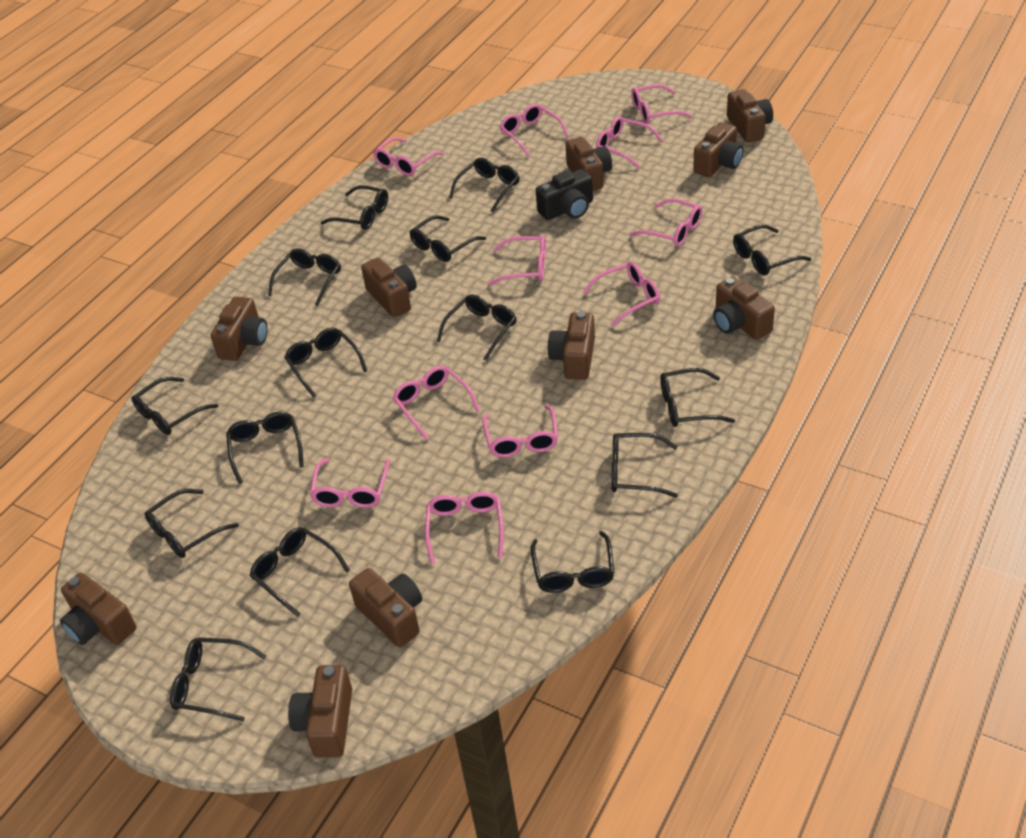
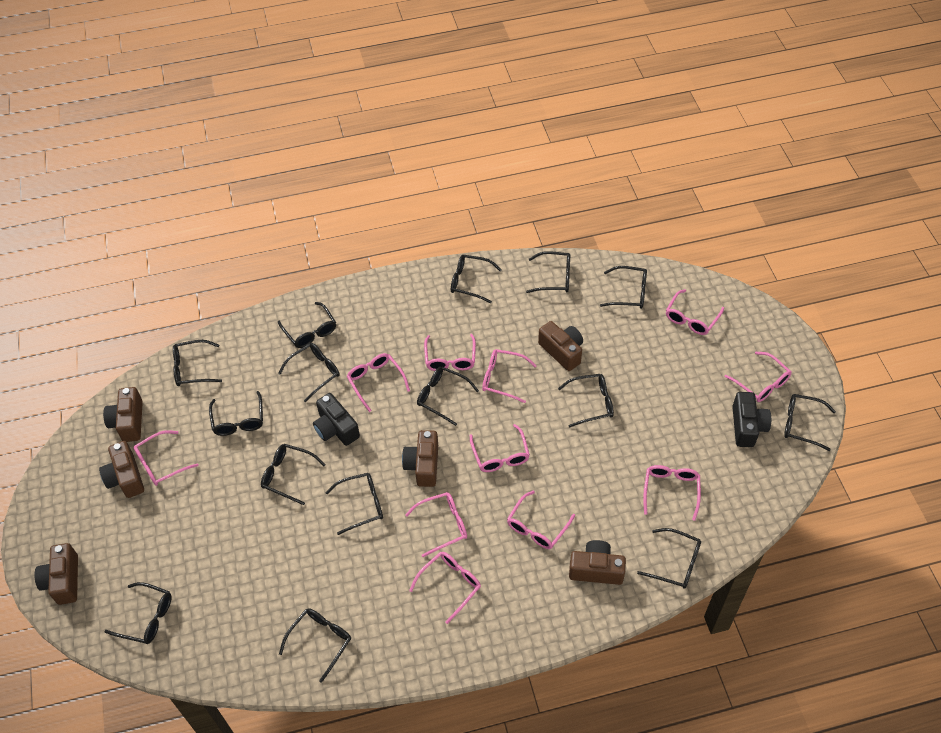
black camera: [536,169,593,220] = 1 -> [313,393,360,446] [732,392,771,447] = 2
brown camera: [60,573,136,645] [211,296,268,361] [288,665,352,758] [349,568,422,647] [361,257,417,317] [548,311,595,380] [565,137,612,190] [693,122,744,177] [713,277,775,340] [727,89,773,142] = 10 -> [34,543,78,605] [99,441,144,498] [103,387,143,442] [402,430,438,487] [538,321,583,371] [569,540,626,585] = 6

